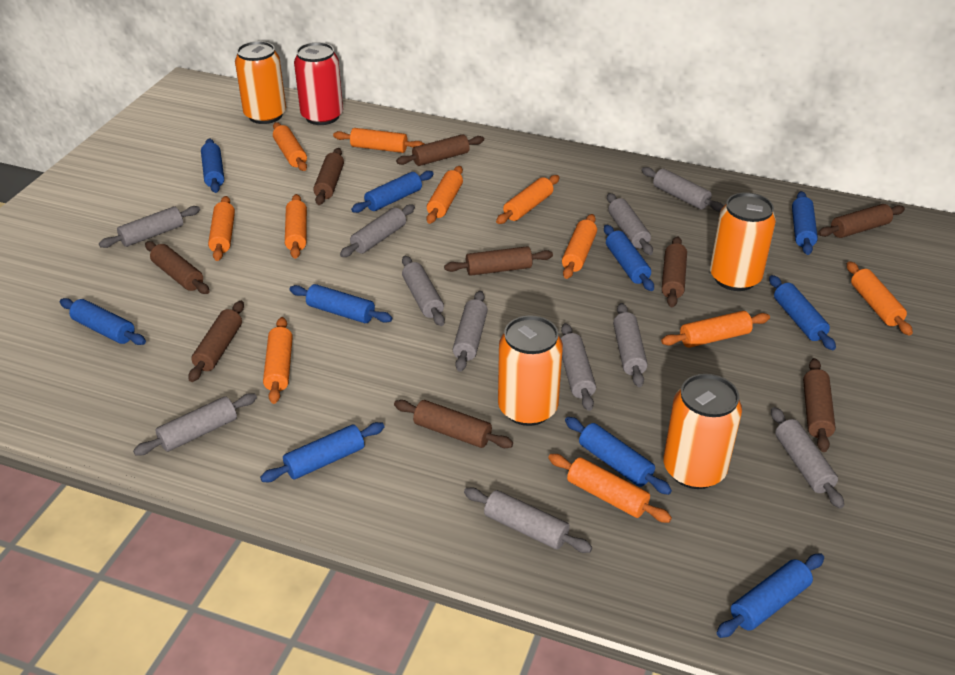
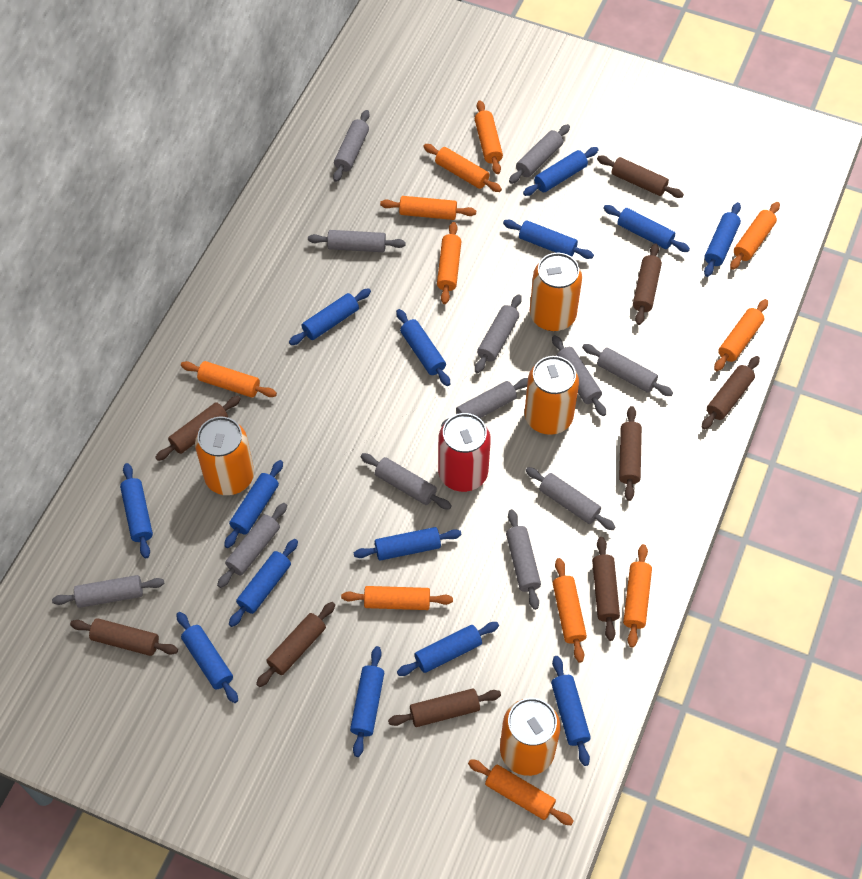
blue rolling pin: [60,298,146,345] [201,138,224,193] [260,422,385,482] [289,284,392,323] [351,171,434,213] [565,417,672,495] [604,225,654,291] [717,553,824,638] [769,275,836,350] [792,191,818,255] = 10 -> [120,463,153,558] [176,612,238,703] [224,460,283,548] [229,539,298,627] [289,288,371,345] [350,646,384,757] [354,527,462,561] [396,309,451,386] [397,622,499,676] [503,220,594,259] [523,147,598,196] [551,656,591,766] [603,205,690,252] [704,202,741,277] = 14
grey rolling pin: [99,206,200,248] [133,393,257,456] [340,205,415,257] [402,256,445,326] [453,291,488,372] [464,487,592,553] [561,323,596,411] [607,193,653,255] [613,303,648,387] [641,167,724,212] [771,407,844,509] = 11 -> [52,575,164,608] [217,503,287,588] [308,230,406,252] [333,110,370,182] [361,453,452,510] [441,378,528,427] [475,294,522,373] [506,509,541,610] [509,124,570,184] [526,467,615,530] [552,335,606,416] [582,344,673,396] = 12

